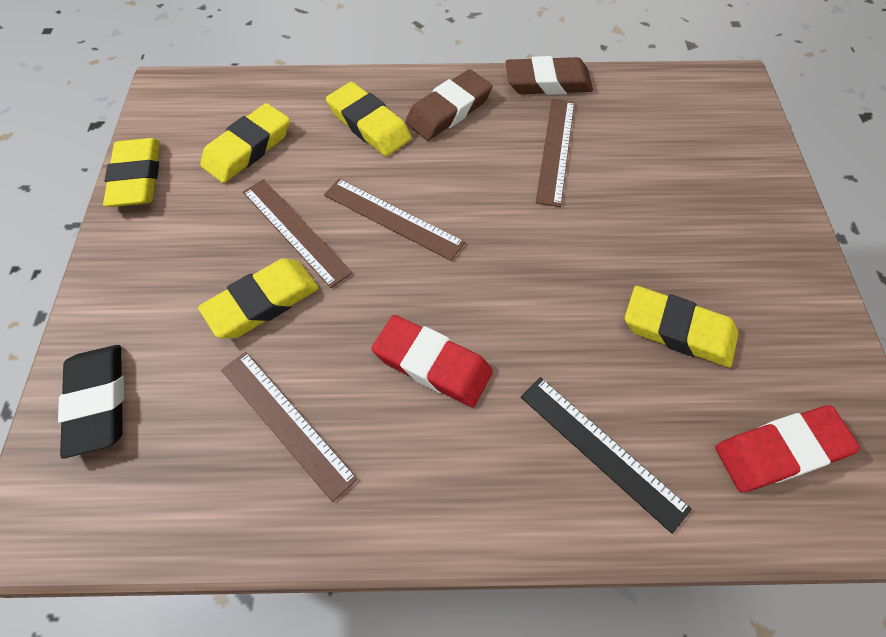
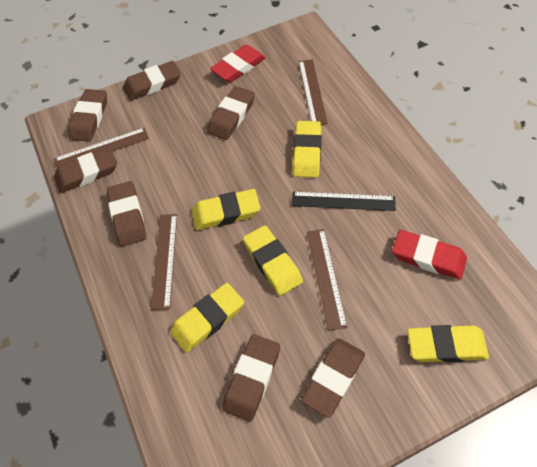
black eraser: [58,345,124,459] = 1 -> none = 0
brown eraser: [405,69,492,141] [506,56,593,95] = 2 -> [54,147,117,193] [68,89,107,142] [107,181,146,246] [123,61,181,101] [207,86,255,140] [222,334,280,422] [301,338,365,418] = 7

